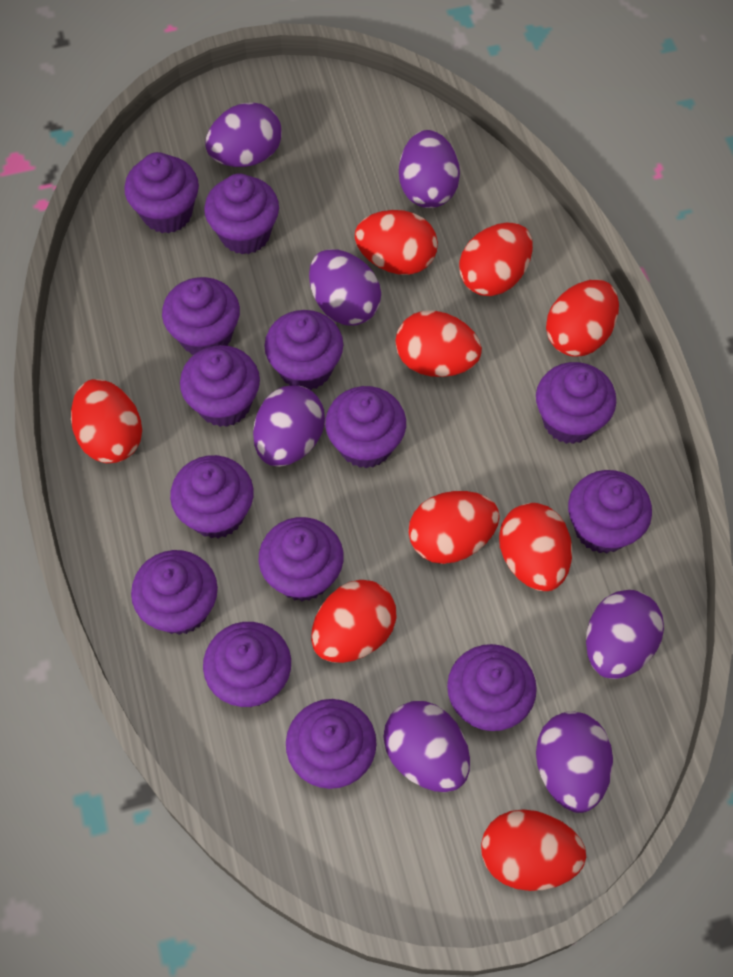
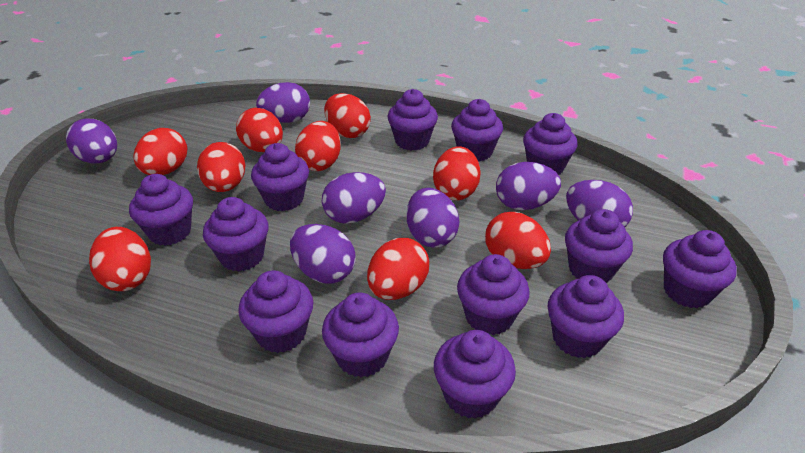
purple cupcake: [124,152,199,234] [131,550,218,635] [162,277,240,355] [170,455,254,539] [180,345,260,427] [203,622,291,707] [204,173,279,255] [259,517,344,601] [264,310,343,390] [286,699,377,789] [325,386,406,468] [447,644,537,731] [536,362,616,444] [568,470,652,553] = 14 -> [129,174,193,246] [203,197,269,272] [238,270,313,353] [251,143,309,211] [322,293,399,378] [387,89,438,151] [434,330,516,419] [451,99,503,162] [457,254,530,335] [523,113,578,175] [547,275,624,358] [565,209,633,283] [663,230,737,308] = 13

